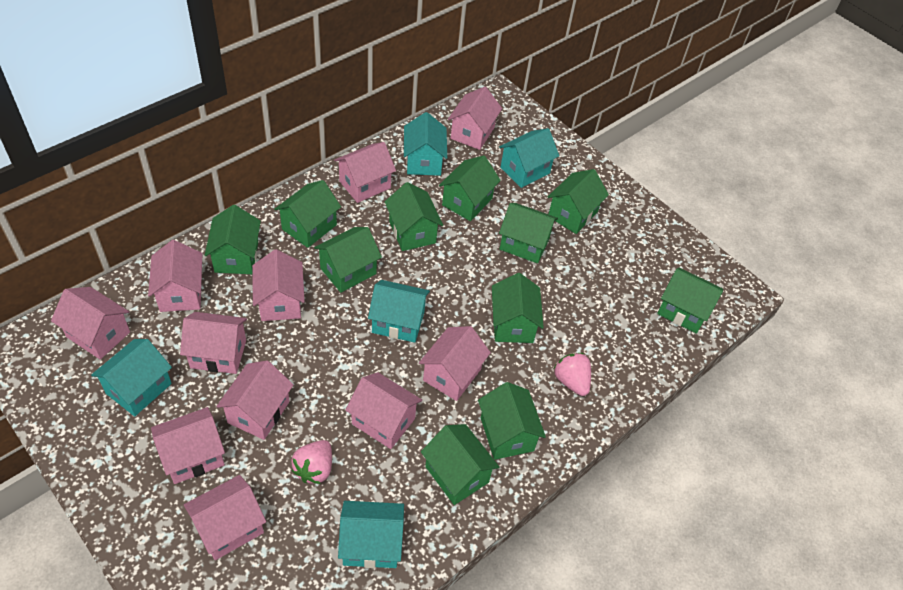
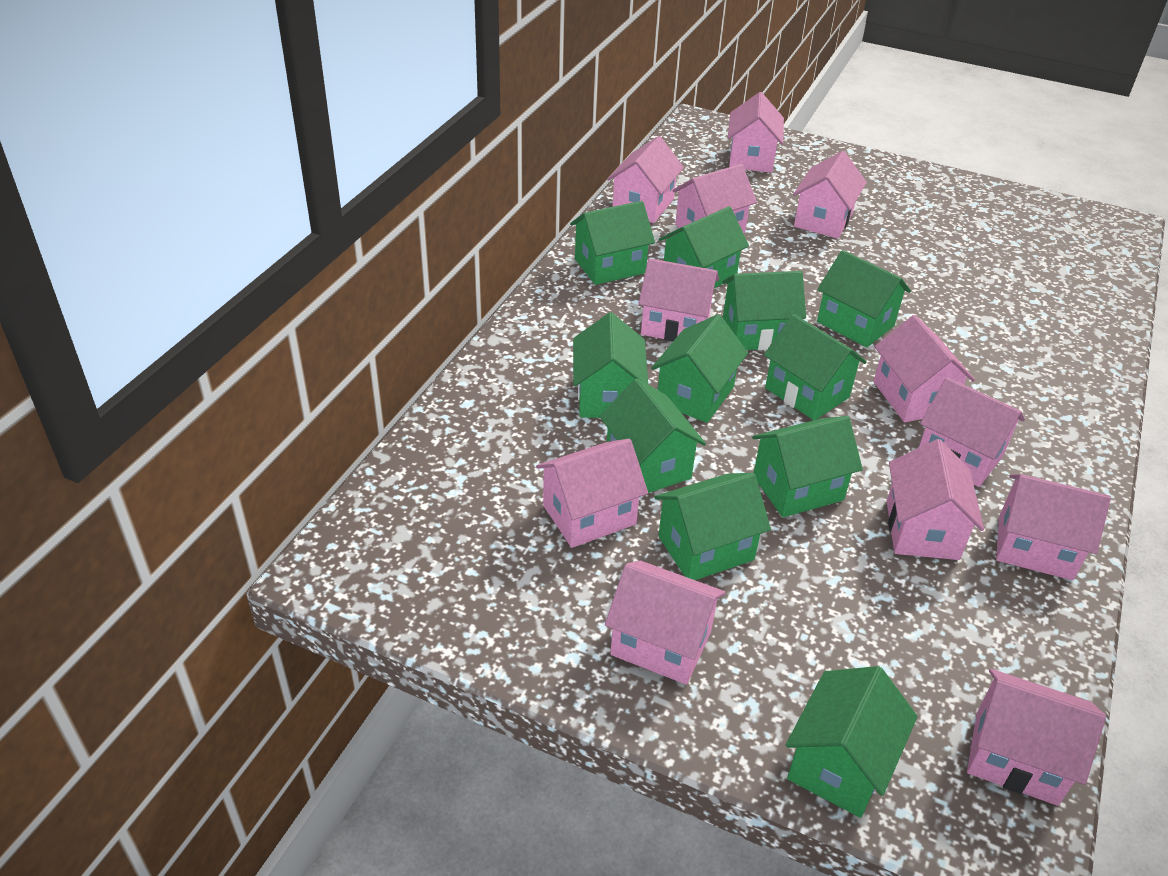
pink house: [51,287,130,360] [148,240,203,312] [151,407,225,484] [180,312,247,374] [184,475,266,560] [216,361,294,440] [252,249,305,321] [334,142,396,203] [346,372,422,449] [419,326,491,401] [448,87,502,150] = 11 -> [536,439,648,548] [605,561,726,685] [607,136,684,223] [639,258,719,342] [672,164,757,233] [728,92,784,173] [793,151,867,239] [873,315,975,422] [887,439,984,560] [919,377,1025,487] [967,669,1106,806] [996,474,1111,580] = 12
pink strawberry: [291,440,332,484] [554,353,591,396] = 2 -> none = 0
turquoise house: [91,339,172,416] [338,501,404,568] [368,280,430,343] [404,112,447,176] [499,128,559,188] = 5 -> none = 0

